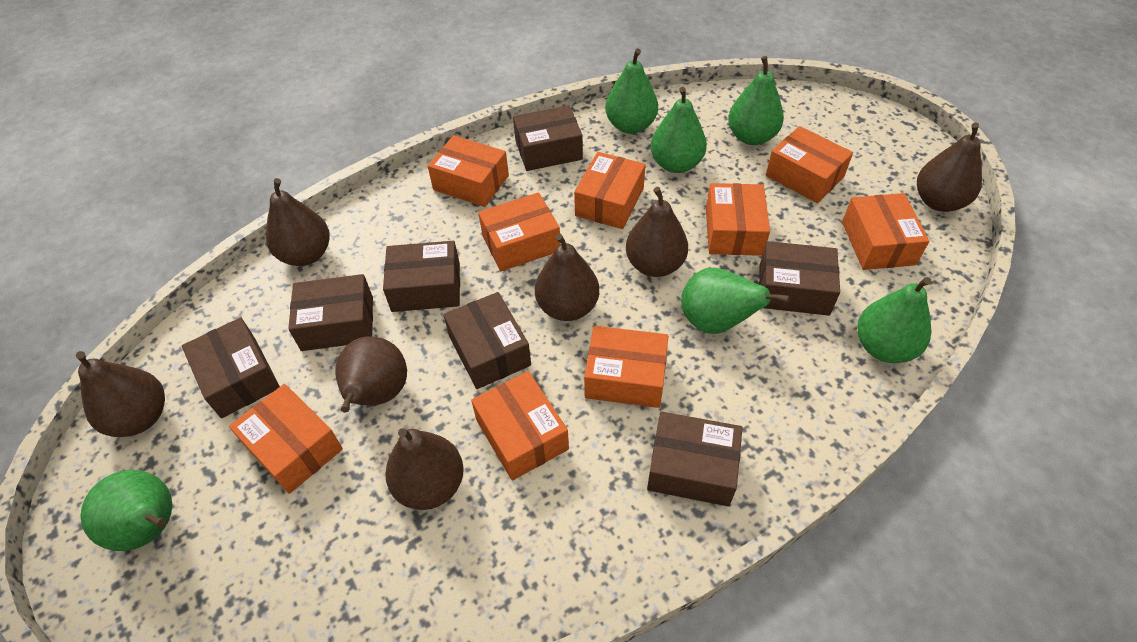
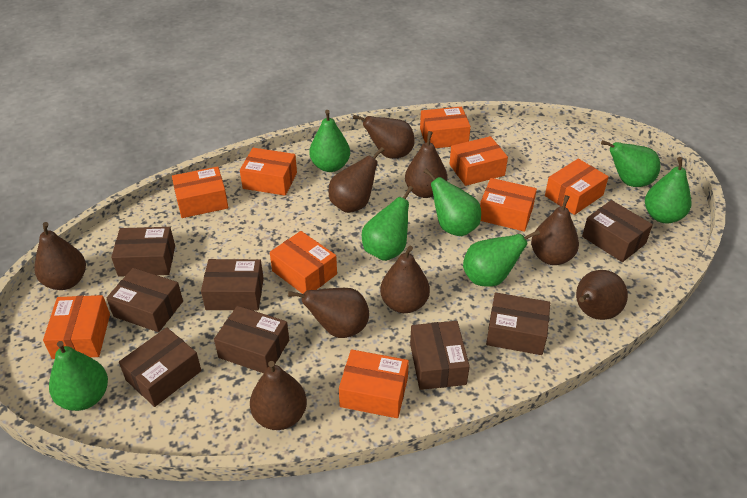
brown box: [182,317,280,418] [288,274,373,351] [383,241,460,312] [443,292,531,389] [513,105,583,171] [647,412,742,507] [759,241,840,316] = 7 -> [107,268,183,332] [111,227,175,277] [119,327,201,407] [201,259,264,311] [214,306,289,373] [410,321,470,390] [486,292,550,355] [582,200,653,262] = 8
brown pear: [76,351,165,437] [266,178,330,266] [335,336,407,412] [385,428,464,510] [535,234,599,321] [626,187,688,277] [917,122,982,212] = 7 -> [34,222,86,290] [250,361,307,430] [288,288,369,338] [328,147,384,213] [353,115,415,159] [380,246,430,313] [405,131,447,198] [531,195,579,265] [576,270,628,320] = 9
green pear: [80,470,172,551] [606,48,658,134] [651,87,707,173] [681,267,790,334] [728,56,784,145] [857,277,932,363] = 6 -> [49,341,108,411] [309,110,350,172] [362,186,413,261] [423,169,481,236] [463,230,540,287] [601,140,660,187] [645,157,691,223] = 7

